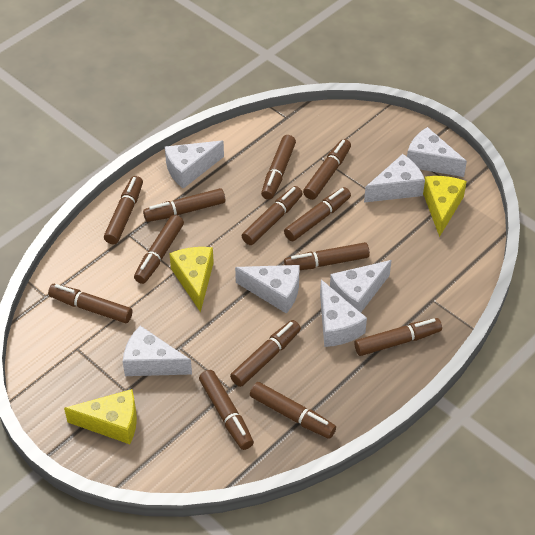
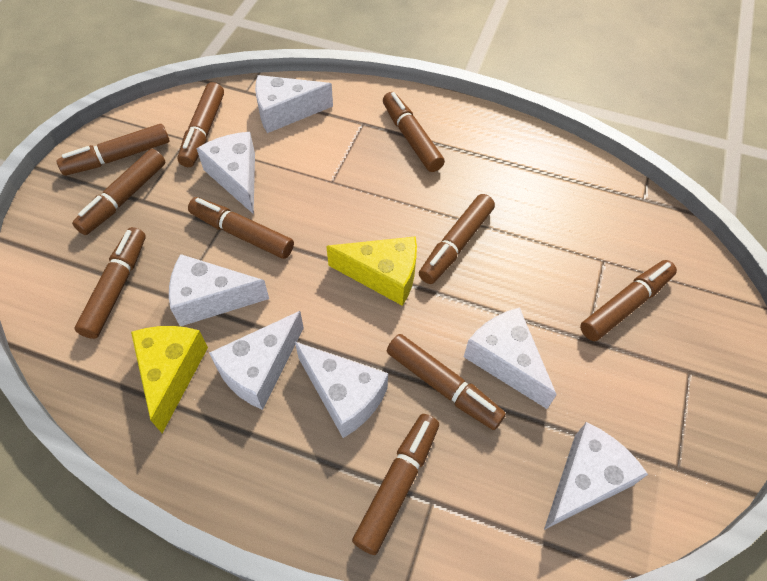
brown marker: [48,284,132,323] [104,176,143,244] [134,215,184,284] [143,188,225,222] [199,370,254,450] [230,320,301,387] [242,186,303,245] [250,382,336,439] [261,135,296,200] [284,187,351,241] [284,242,370,270] [303,139,351,200] [355,318,442,356] = 13 -> [56,124,170,176] [72,149,166,235] [74,227,146,339] [177,82,224,167] [188,197,294,259] [352,414,439,555] [383,92,445,172] [387,334,506,430] [419,194,495,284] [580,260,677,341] = 10
yellow cheese: [64,389,137,444] [169,247,214,312] [423,176,467,237] = 3 -> [131,326,208,433] [326,236,417,306] = 2

